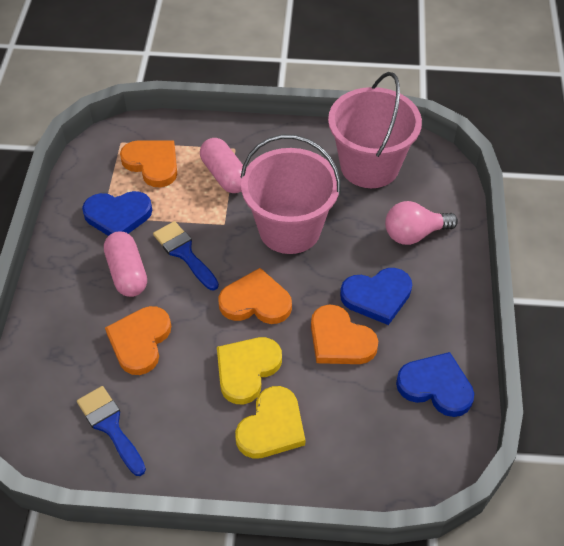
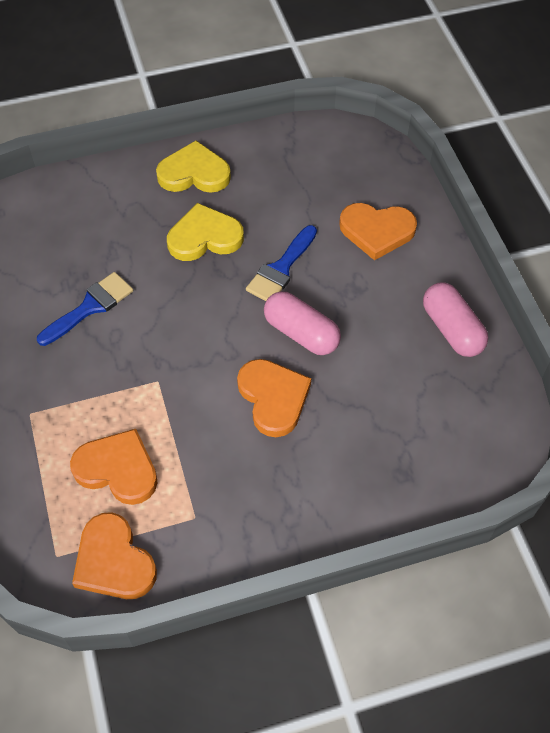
blue heart: [82,191,152,236] [340,268,412,325] [396,352,474,417] = 3 -> none = 0
pink bucket: [240,135,341,254] [328,72,422,188] = 2 -> none = 0
pink light bulb: [385,201,458,245] = 1 -> none = 0

